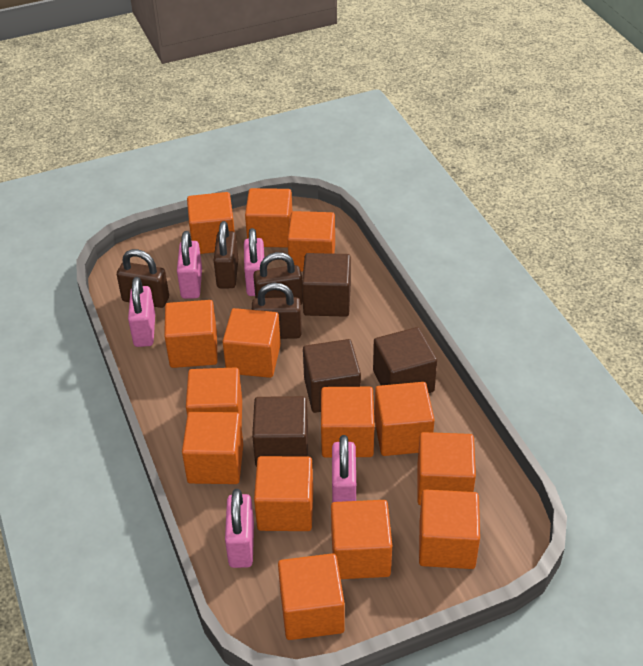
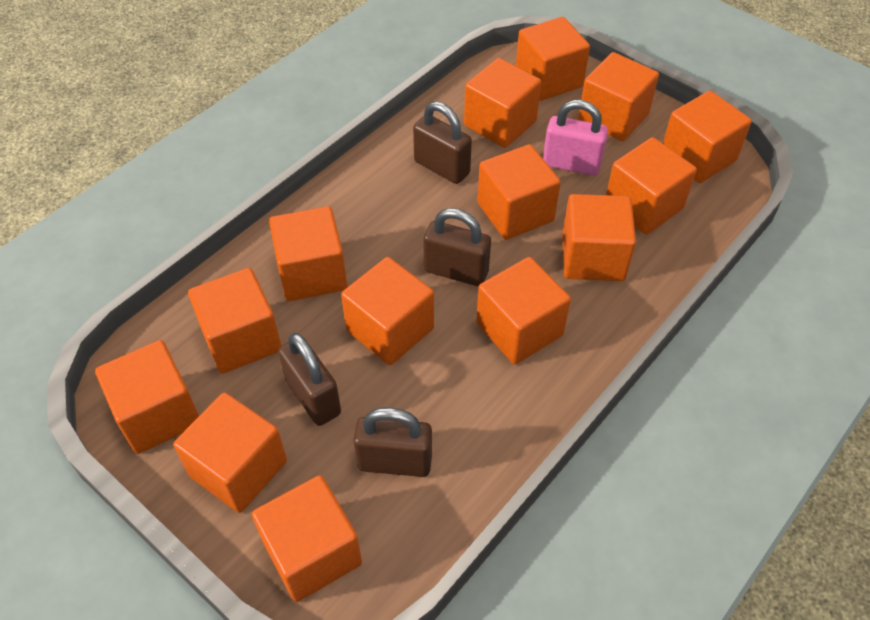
brown cube: [252,396,308,467] [302,253,351,317] [303,339,361,413] [373,327,437,393] = 4 -> none = 0
pink padlock: [128,277,155,347] [177,231,202,299] [225,489,254,568] [244,228,265,296] [332,435,356,503] = 5 -> [543,100,608,176] = 1

